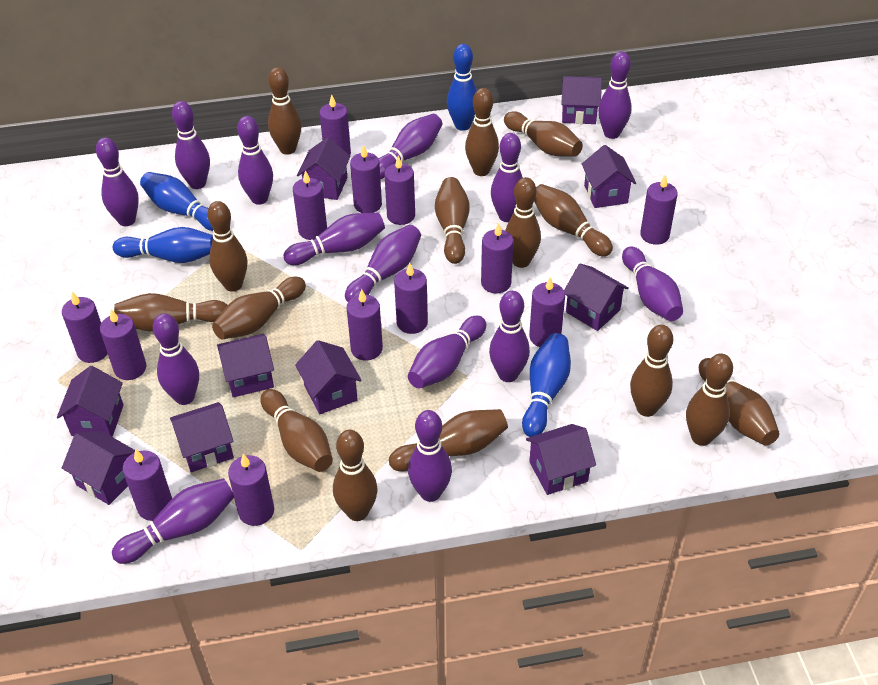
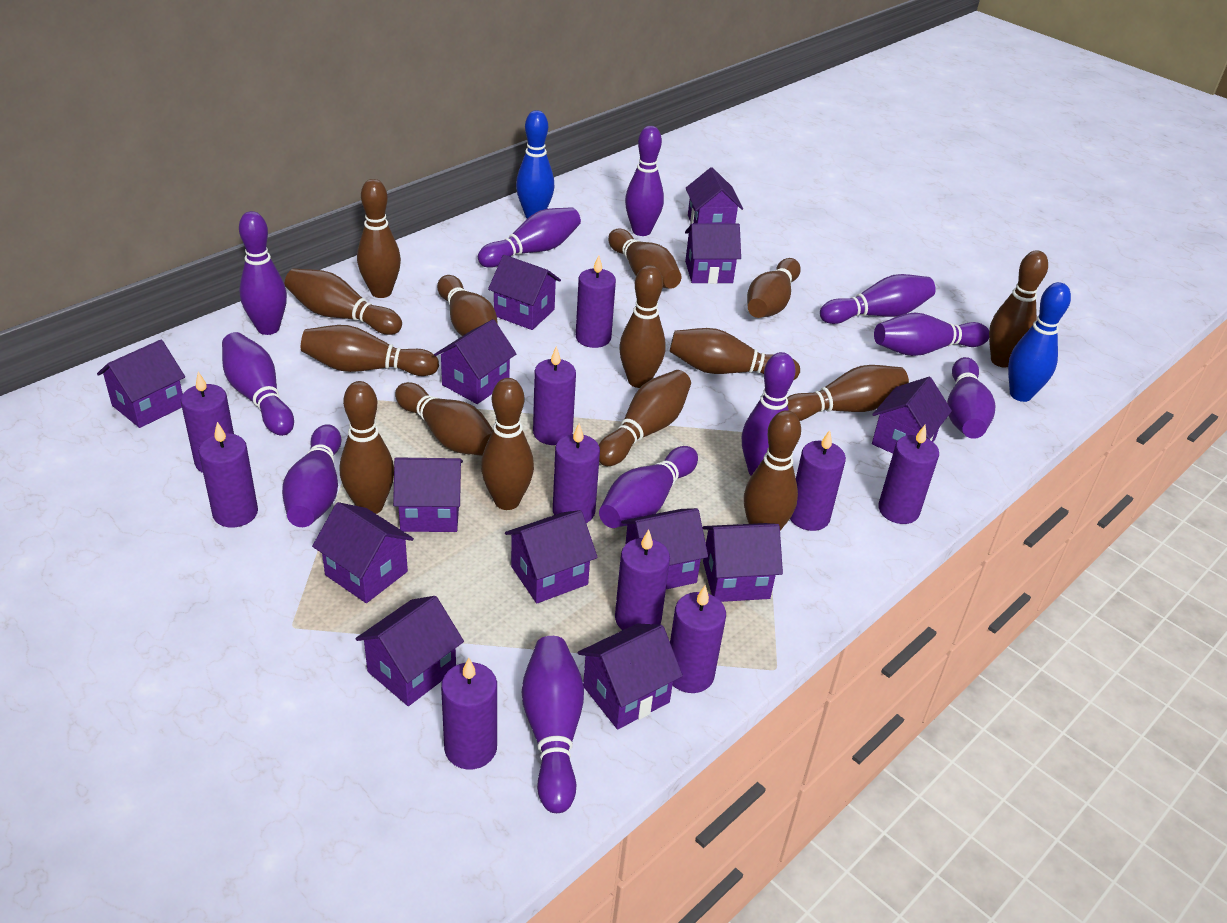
blue bowling pin: [113,227,213,263] [140,172,213,231] [447,44,477,131] [522,333,571,437] = 4 -> [516,110,554,219] [1008,282,1071,402] = 2
purple bowling pin: [96,137,139,226] [112,478,234,564] [153,313,199,405] [172,101,210,189] [237,116,273,205] [284,212,385,265] [345,225,421,302] [378,114,442,179] [408,316,486,388] [408,410,452,502] [489,291,530,382] [491,133,523,222] [598,51,632,139] [622,247,683,321] = 14 -> [222,332,294,436] [239,211,287,335] [282,424,341,527] [478,207,581,268] [522,636,584,813] [599,446,698,528] [625,126,664,236] [742,352,796,476] [820,274,936,324] [874,313,989,356] [947,357,995,439] = 11
purple candle: [62,292,108,363] [100,309,146,380] [123,449,172,521] [228,454,274,526] [293,170,327,240] [319,95,351,155] [347,289,383,360] [350,145,382,213] [384,156,415,225] [394,263,428,334] [481,223,513,294] [529,277,565,347] [640,174,678,245] = 13 -> [181,372,234,473] [199,422,258,528] [441,658,497,769] [533,346,576,445] [553,423,600,523] [576,255,616,348] [615,529,670,630] [670,585,726,693] [790,430,846,531] [878,425,939,524] = 10
purple house: [57,366,124,437] [62,431,135,505] [170,402,234,472] [217,334,274,397] [295,340,362,414] [297,137,351,200] [526,424,596,495] [561,76,602,124] [564,264,629,331] [582,145,636,208] = 10 -> [97,340,185,428] [312,502,414,603] [355,596,464,706] [393,457,463,532] [434,319,517,404] [488,255,561,330] [505,510,598,603] [577,623,683,729] [621,508,708,589] [685,167,743,224] [685,223,741,284] [703,523,783,602] [872,377,952,454] = 13

